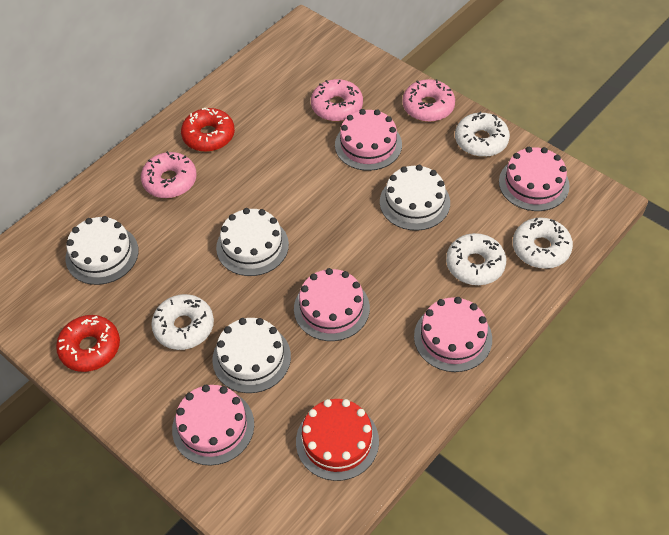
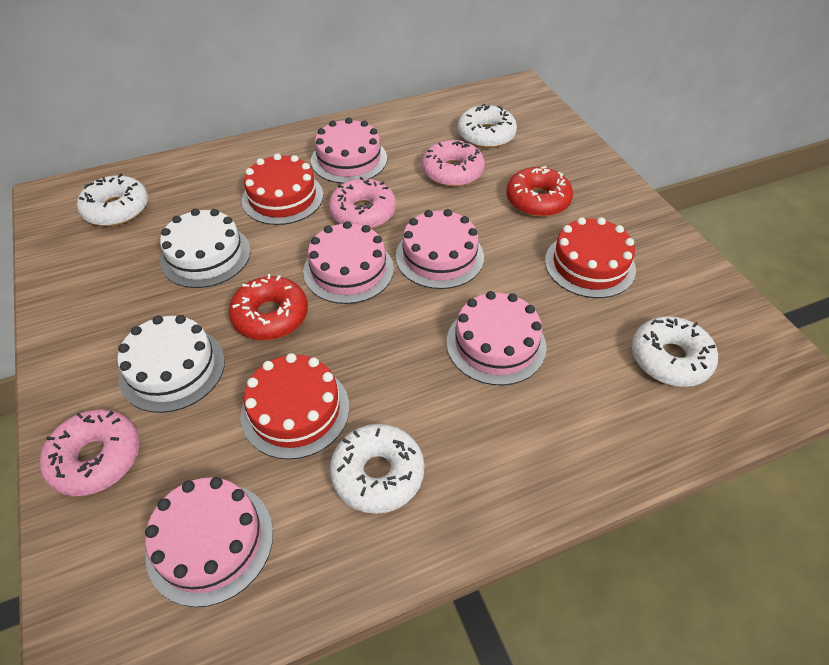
red cake: [296,399,379,481] = 1 -> [241,153,323,225] [241,353,350,460] [545,217,636,298] = 3
white cake: [66,216,139,285] [212,318,291,393] [216,208,289,276] [380,165,450,231] = 4 -> [117,315,225,413] [160,208,251,288] = 2

